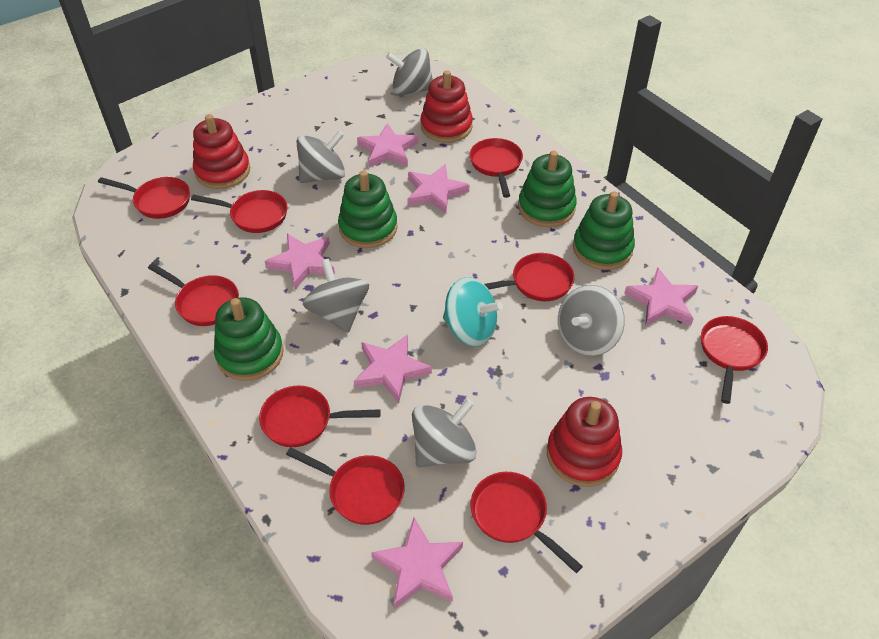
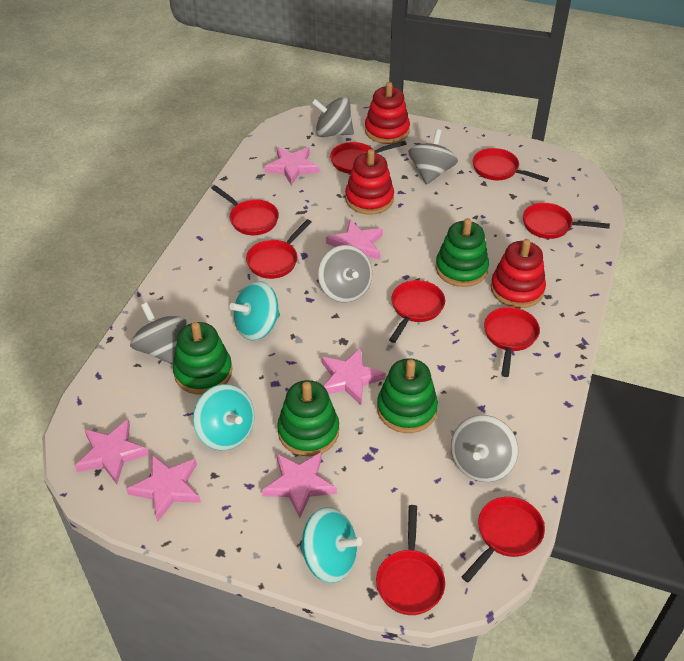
turquoise spinning top: [443,277,503,347] = 1 -> [193,384,255,450] [229,281,280,341] [300,507,362,583] = 3

